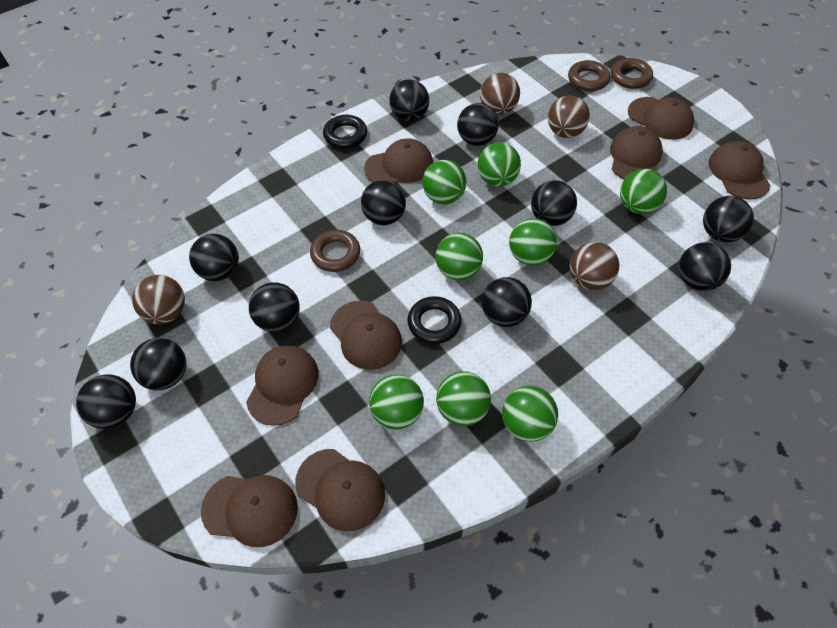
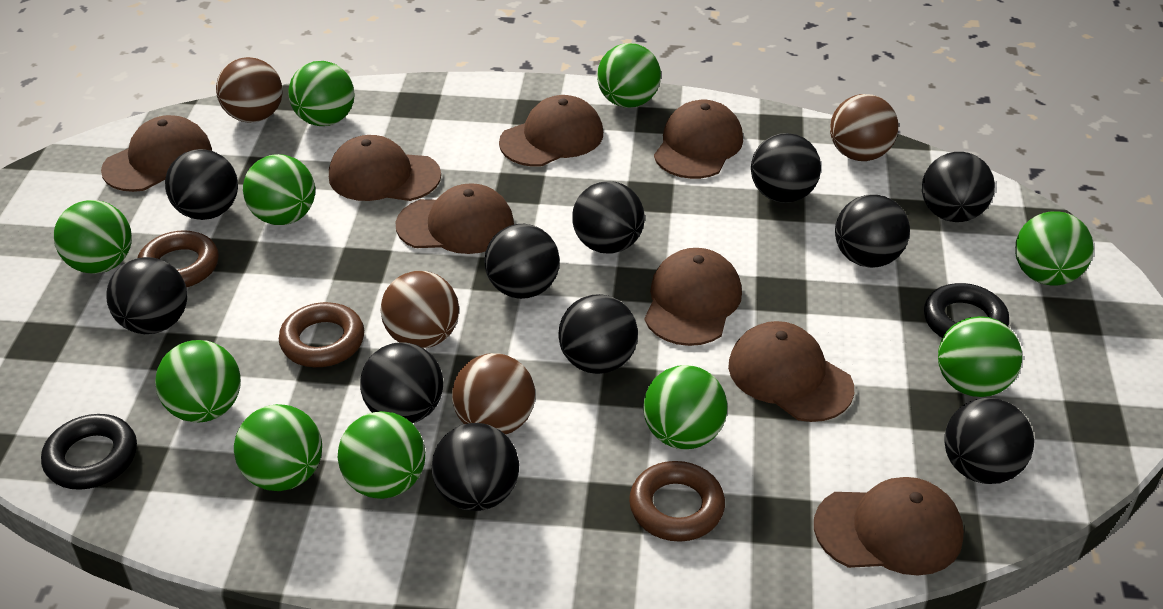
green ball: [369,374,424,430] [422,160,466,204] [435,233,483,281] [436,371,491,426] [477,142,521,187] [502,386,558,442] [509,218,557,266] [620,169,667,214] = 8 -> [54,200,132,274] [155,340,241,422] [234,404,322,491] [243,154,315,225] [288,61,355,126] [338,411,425,499] [597,43,661,108] [643,365,727,449] [938,316,1022,397] [1015,211,1094,286] = 10

